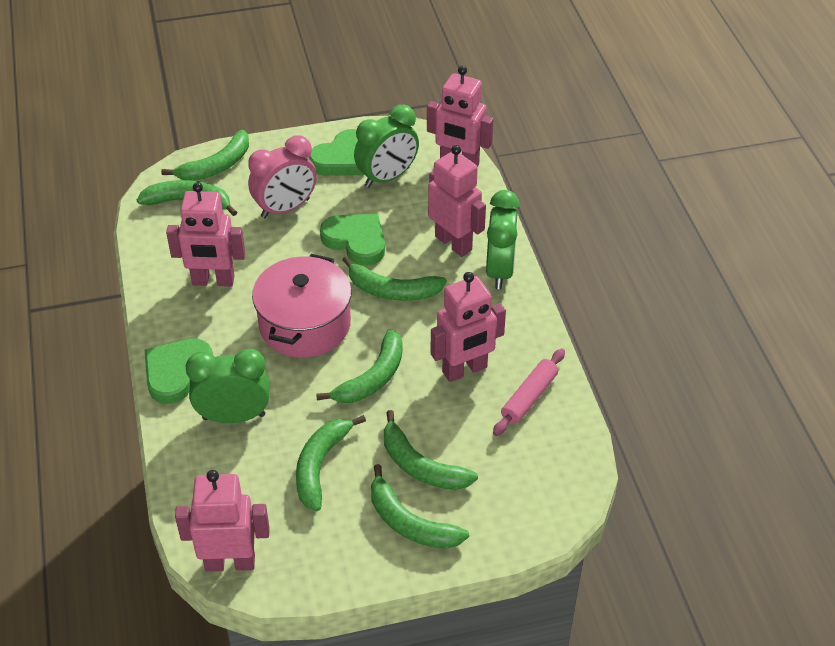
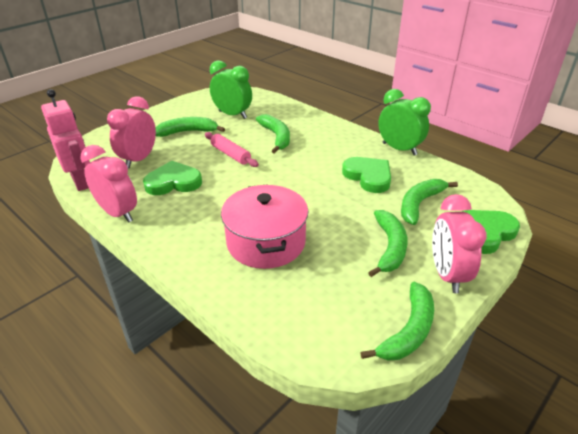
green banana: [137,180,237,216] [161,130,249,181] [296,415,366,511] [316,329,403,403] [342,256,447,301] [371,464,469,549] [384,410,478,490] = 7 -> [155,117,225,137] [256,114,290,154] [360,282,434,361] [368,210,408,277] [401,179,458,225] = 5
green clock: [185,349,269,423] [354,105,419,188] [486,190,520,289] = 3 -> [210,61,252,119] [378,89,431,156] = 2
pink clock: [248,136,317,218] = 1 -> [80,145,137,223] [107,96,156,169] [432,194,487,293] = 3
pink robot: [166,182,245,287] [175,470,270,572] [427,66,494,167] [428,145,486,257] [431,272,506,382] = 5 -> [41,89,90,191] = 1

